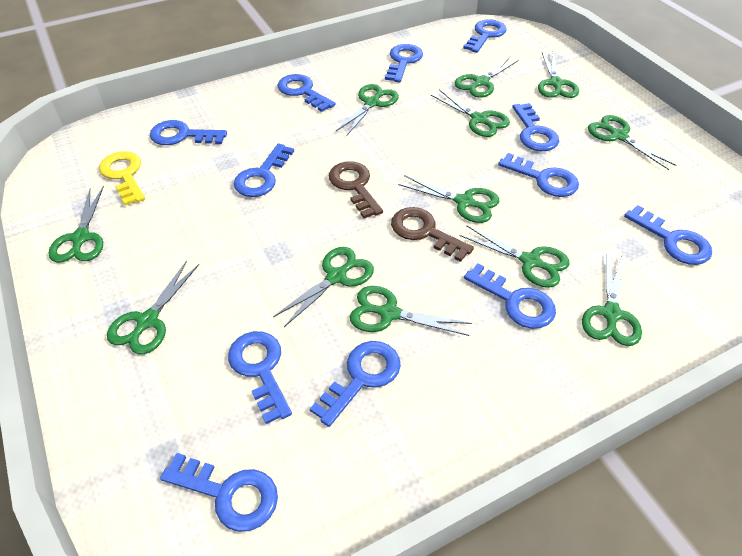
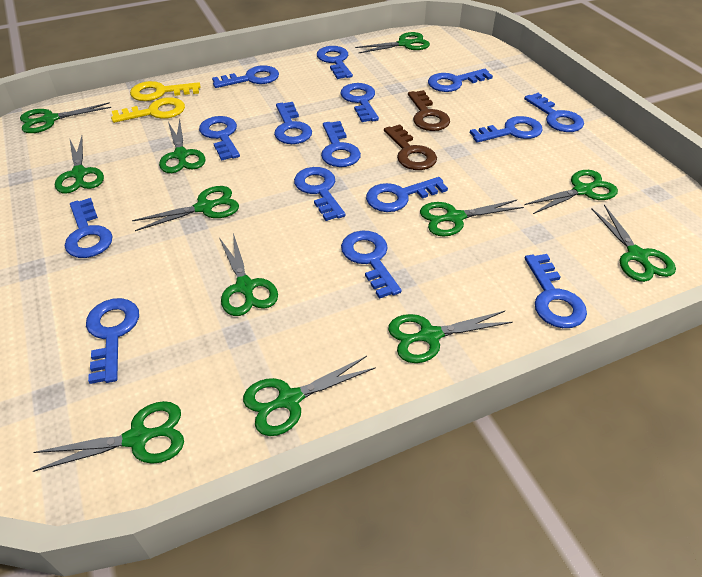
blue key: [150,120,227,145] [160,453,278,532] [228,331,292,424] [234,144,294,197] [277,74,335,112] [310,341,401,427] [385,44,423,82] [463,19,507,53] [464,263,556,329] [498,153,579,197] [512,103,559,151] [624,205,712,265] = 12 -> [65,198,113,258] [86,298,139,384] [199,116,240,161] [212,65,279,88] [274,102,312,144] [294,167,346,221] [317,46,353,79] [321,121,361,167] [341,83,379,122] [341,231,402,299] [366,177,448,212] [428,69,493,92] [470,116,543,143] [524,93,584,132] [525,254,587,328] = 15
yellow key: [99,151,145,206] = 1 -> [111,97,185,123] [130,81,200,101] = 2

